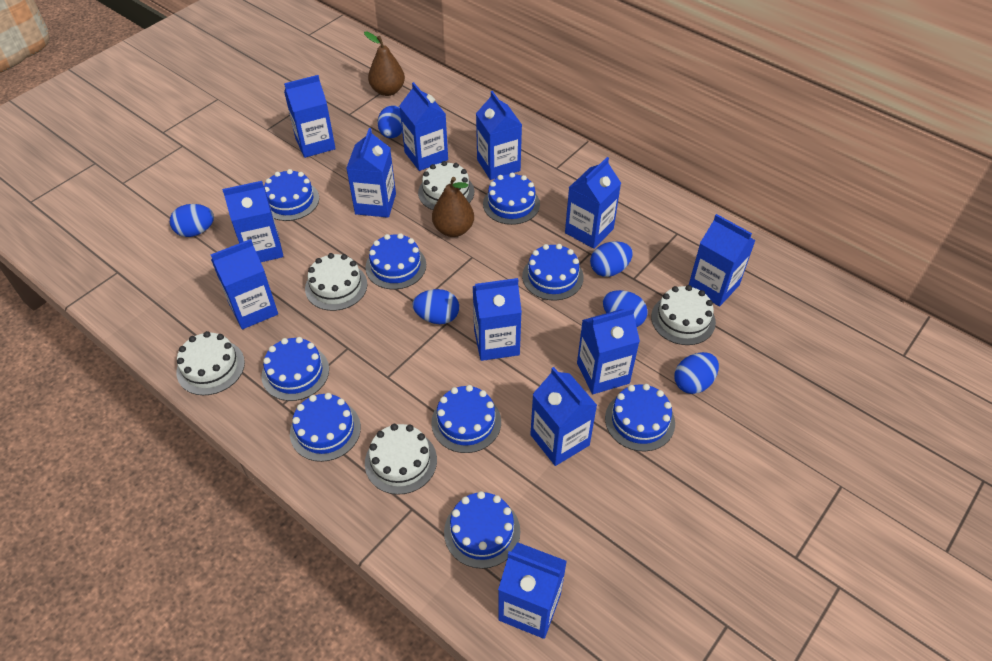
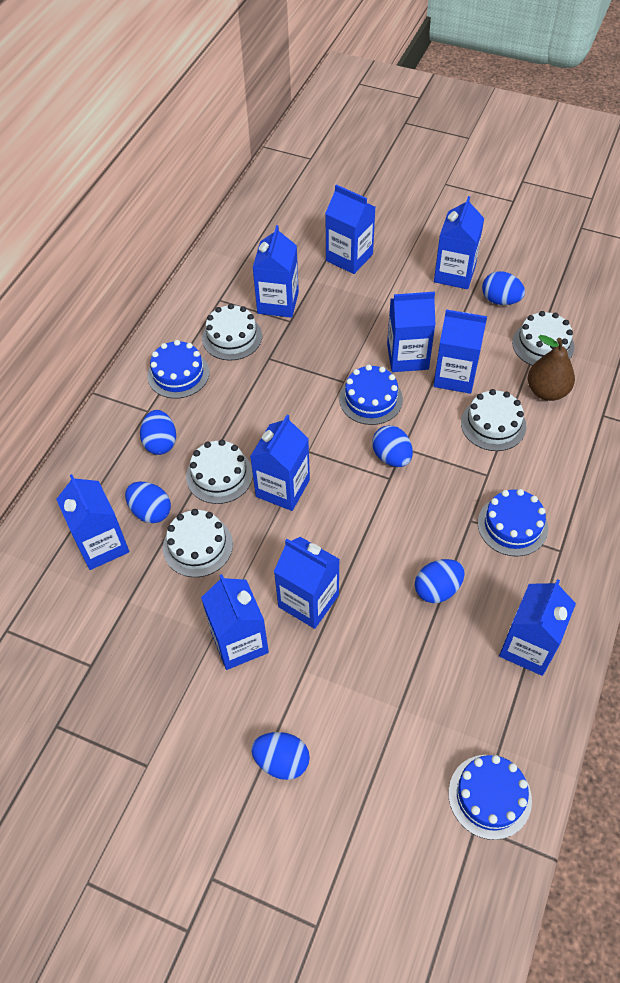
blue cake: [261,337,329,401] [264,169,319,221] [290,393,361,462] [365,233,426,290] [431,385,501,453] [444,491,520,569] [483,172,540,225] [522,244,584,301] [605,384,675,451] = 9 -> [147,340,209,399] [339,365,403,425] [448,755,532,840] [478,489,548,557] = 4
blue carton: [211,239,278,329] [222,181,284,262] [284,75,336,158] [346,128,396,218] [399,82,448,171] [473,278,522,361] [476,91,522,180] [498,542,567,639] [530,367,597,466] [565,157,621,249] [577,307,640,394] [689,214,756,307] = 12 -> [56,474,129,570] [201,574,269,670] [250,415,310,511] [253,225,299,318] [274,537,340,629] [325,185,375,274] [387,292,435,372] [433,309,487,394] [434,196,484,289] [499,579,576,676] = 10
brown pear: [364,32,405,96] [432,177,474,237] = 2 -> [528,335,575,401] = 1

